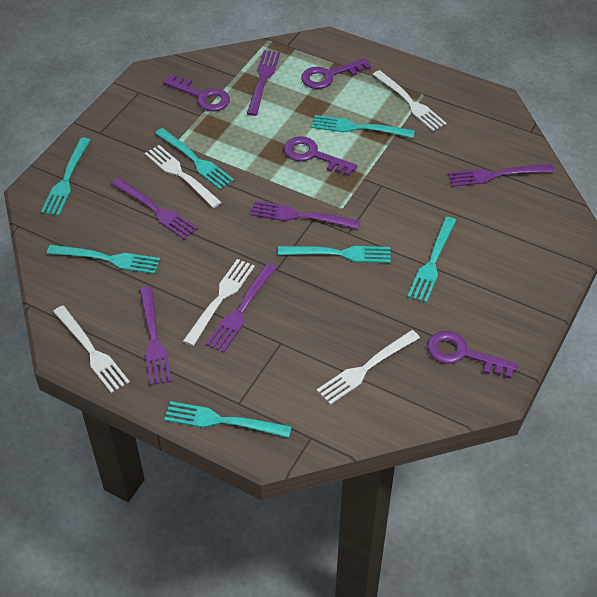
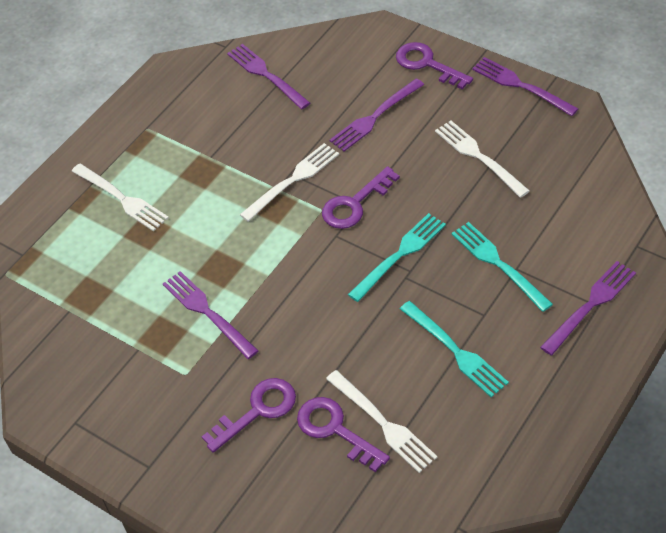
purple fork: [111,178,198,240] [140,287,171,385] [206,263,277,353] [247,50,280,116] [250,201,360,229] [448,164,555,187] = 6 -> [163,271,259,359] [227,44,310,109] [329,78,424,151] [472,57,578,116] [540,261,636,355] = 5
turquoise fork: [41,138,90,216] [47,245,160,274] [155,128,234,189] [164,401,292,438] [278,246,391,263] [312,115,415,138] [407,217,456,303] = 7 -> [348,213,446,302] [400,301,509,397] [452,222,553,312] = 3
white fork: [53,306,130,393] [145,145,222,208] [183,259,255,346] [317,330,420,405] [373,70,447,131] = 5 -> [72,163,169,232] [240,143,339,222] [326,370,437,473] [435,120,530,198] = 4

